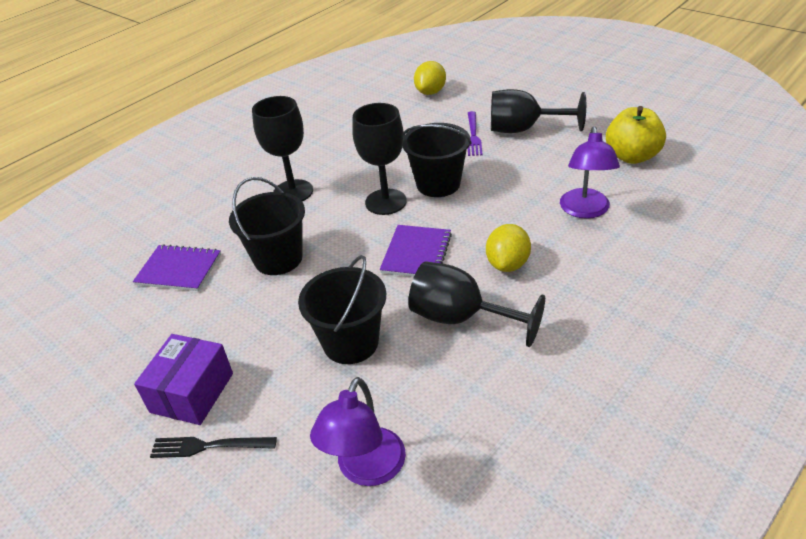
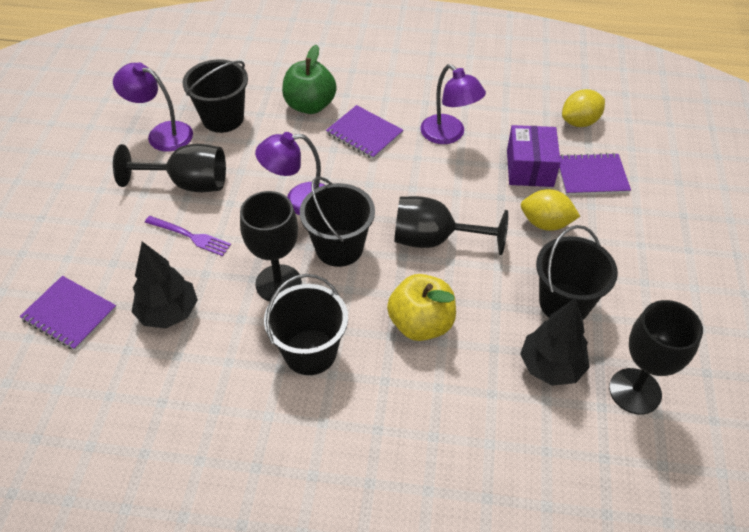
black bucket: [229,177,305,275] [298,255,386,364] [403,123,472,197] = 3 -> [183,60,248,133] [264,274,348,375] [300,177,375,267] [536,225,618,319] = 4
black fork: [150,437,277,458] = 1 -> none = 0
black tree: none = 0 -> [132,242,198,328] [520,298,590,386] = 2
green apple: none = 0 -> [282,44,337,114] = 1
purple lamp: [310,377,406,486] [560,126,620,219] = 2 -> [113,62,193,152] [255,132,324,215] [420,64,486,144] = 3
purple notebook: [133,244,221,291] [380,225,452,277] = 2 -> [20,276,117,351] [326,105,403,159] [559,153,631,195] = 3

